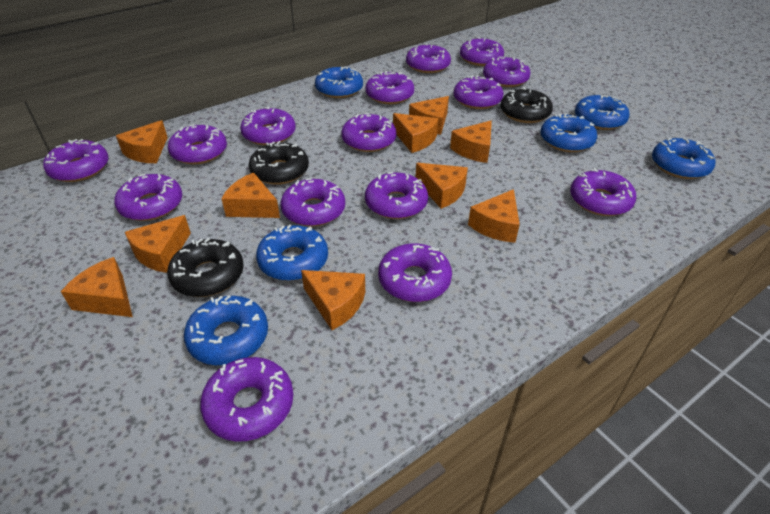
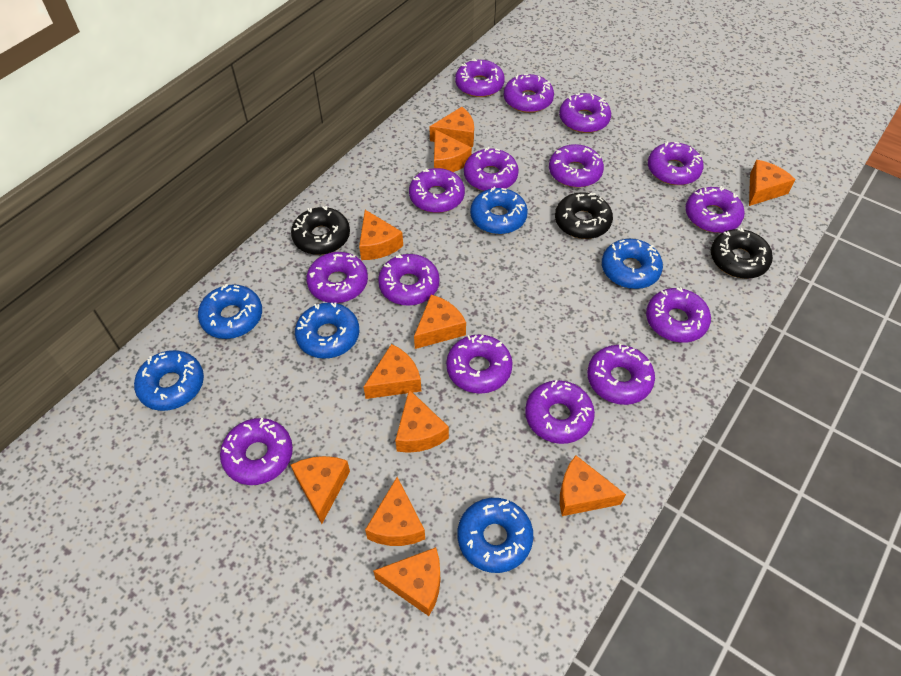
orange cheese: [61,257,133,317] [116,120,168,163] [125,215,191,273] [222,173,280,218] [301,270,365,330] [393,113,438,153] [409,96,449,135] [416,163,468,209] [450,120,492,163] [468,189,520,243] = 10 -> [291,456,350,524] [359,210,403,260] [364,344,421,399] [365,477,425,546] [373,547,440,616] [395,390,449,453] [414,295,466,349] [429,107,474,147] [434,130,472,172] [560,455,626,516] [749,160,796,206] = 11

